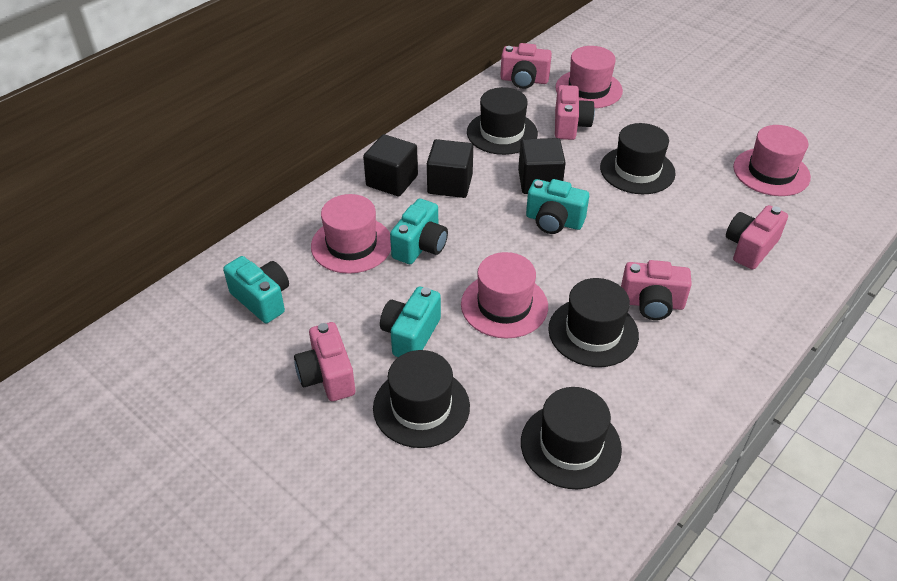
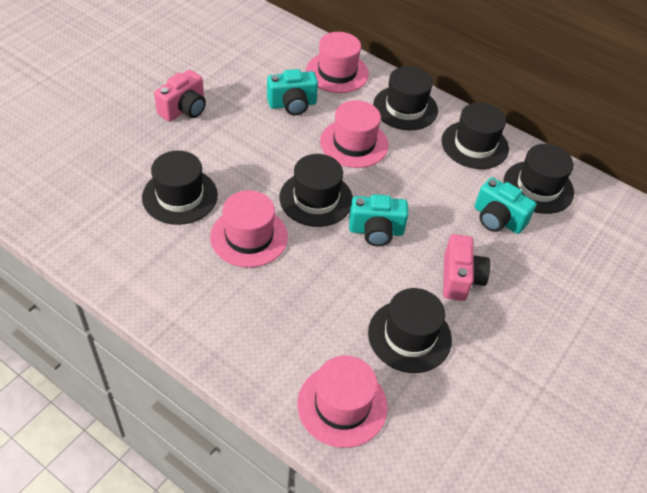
black cube: [363,134,418,197] [427,139,473,198] [518,138,566,194] = 3 -> none = 0
black hat: [373,350,470,448] [467,87,538,155] [521,387,622,489] [548,278,639,367] [600,123,676,194] = 5 -> [142,151,218,225] [279,154,353,227] [368,288,452,373] [373,66,438,130] [441,102,509,169] [504,144,574,214] = 6
pink camera: [294,322,355,401] [500,43,552,89] [555,85,595,140] [621,260,692,320] [726,205,788,270] = 5 -> [154,70,206,122] [443,234,491,301] = 2
turquoise camera: [223,256,289,323] [380,287,441,357] [390,199,448,264] [526,179,589,234] = 4 -> [267,69,318,115] [349,194,408,246] [475,177,536,234] = 3

